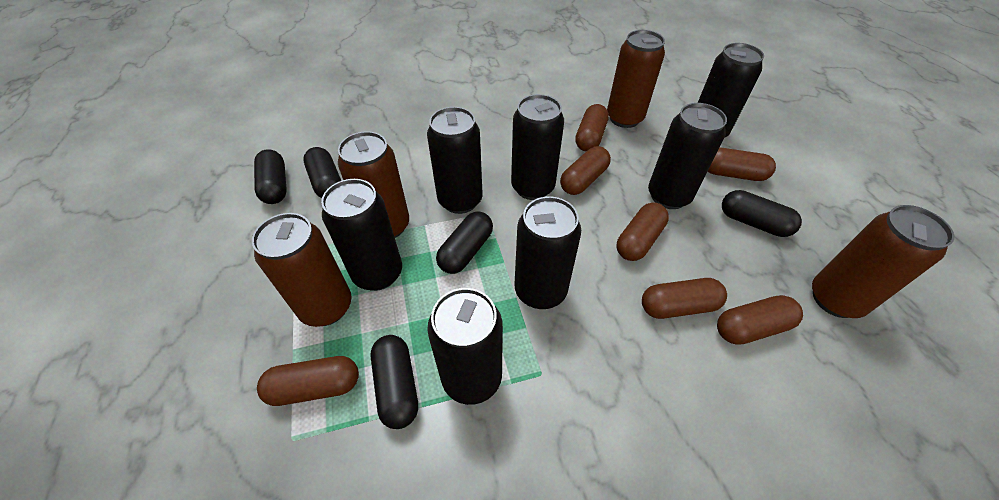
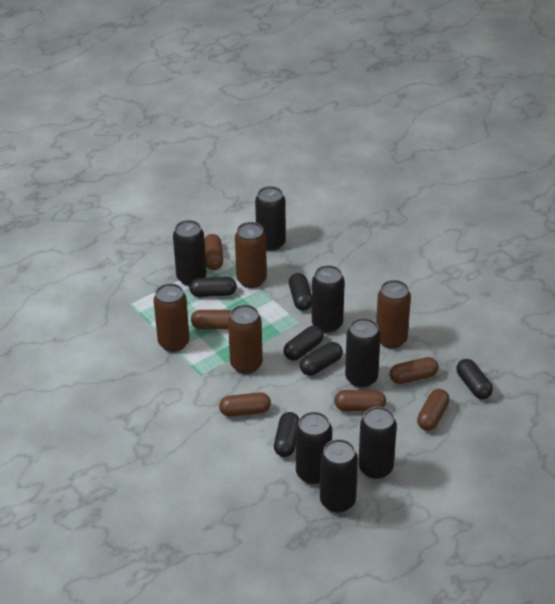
black capsule: [254,149,287,204] [303,147,341,198] [370,335,418,429] [436,211,493,274] [722,190,802,237] = 5 -> [189,277,237,297] [274,412,299,457] [284,326,324,360] [289,273,312,311] [300,342,343,376] [456,359,493,399] = 6
brown capsule: [257,356,359,406] [560,146,611,195] [575,104,609,151] [617,202,669,261] [642,278,727,319] [708,148,776,181] [717,295,803,345] = 7 -> [191,310,232,329] [204,234,223,270] [219,392,271,417] [334,390,386,411] [390,357,438,384] [417,389,450,431] = 6

